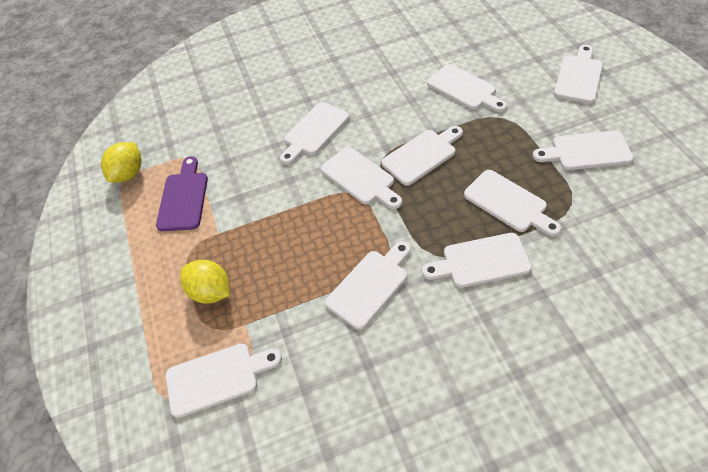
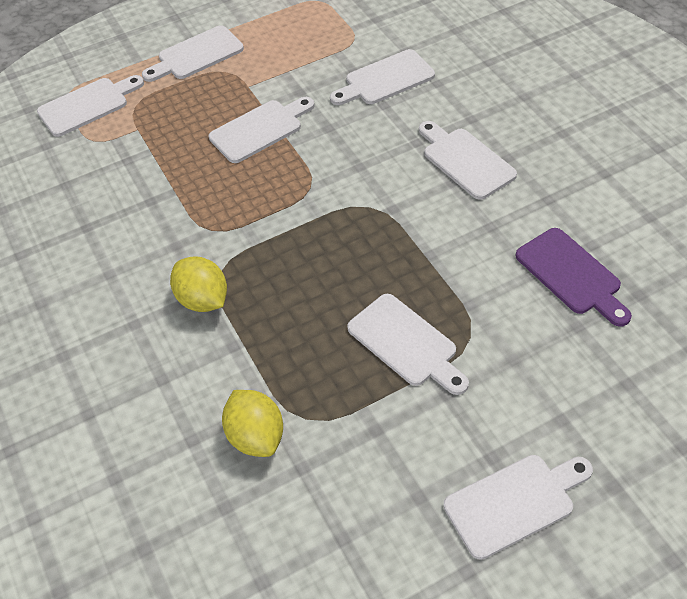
white cutting board: [166,343,282,418] [280,102,349,165] [321,147,402,209] [325,241,411,330] [381,126,463,186] [422,233,532,288] [427,64,507,112] [464,170,561,236] [533,130,634,170] [554,45,603,104] = 10 -> [37,75,144,137] [142,25,244,82] [209,97,314,163] [330,49,435,105] [347,294,469,395] [419,121,517,200] [443,455,593,560] = 7

